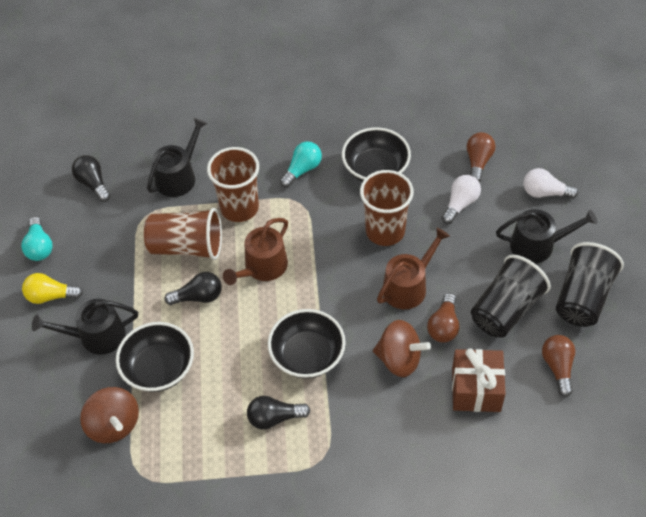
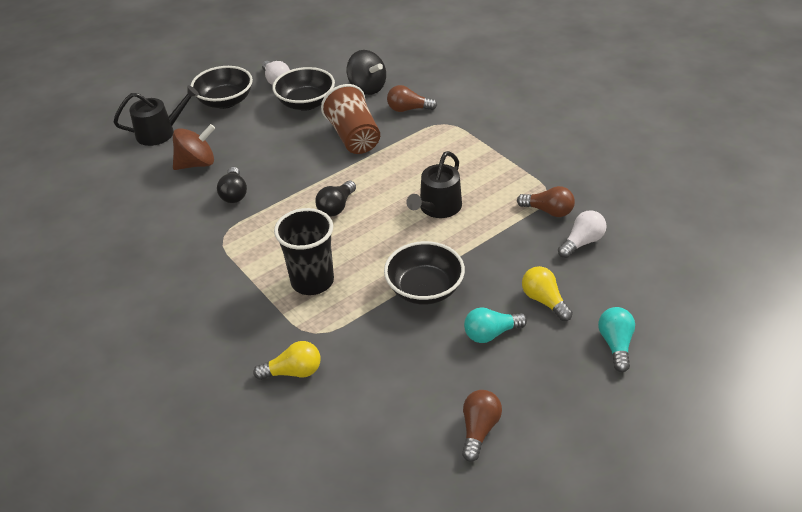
black cup: [471,255,551,338] [556,242,624,327] = 2 -> [274,208,334,295] = 1
black light bulb: [72,155,111,202] [164,272,222,305] [247,396,311,430] = 3 -> [217,167,247,203] [315,181,356,216] = 2
black spinning top: none = 0 -> [347,50,386,95] = 1
black watering can: [32,299,138,355] [147,118,207,197] [496,209,597,264] = 3 -> [114,85,199,146] [406,151,462,218] = 2
brown cup: [144,208,222,260] [207,147,259,222] [360,170,414,246] = 3 -> [321,84,380,154] = 1
brown gift: [452,348,506,412] = 1 -> none = 0
brown spinning top: [80,387,139,443] [373,320,431,377] = 2 -> [173,124,215,170] = 1
brown watering can: [223,218,288,285] [377,227,450,309] = 2 -> none = 0
yellow light bulb: [22,273,83,304] = 1 -> [253,341,321,380] [522,266,573,321] = 2

